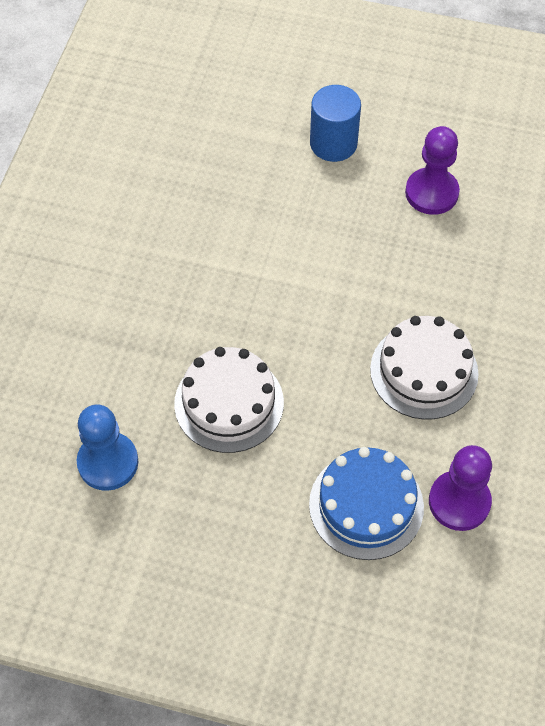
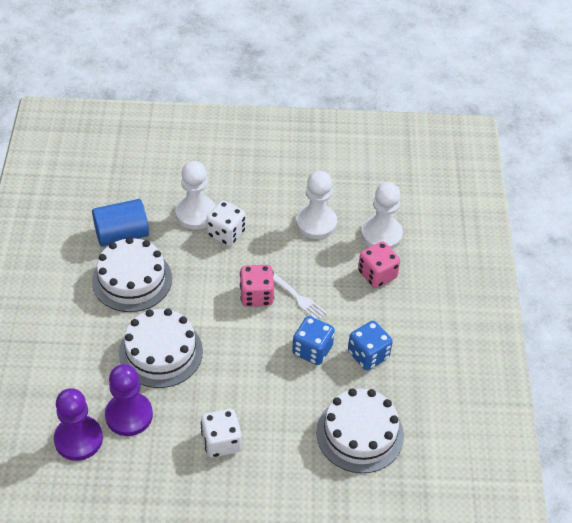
blue cake: [309,447,424,560] = 1 -> none = 0
blue dice: none = 0 -> [292,316,335,365] [348,321,393,370] = 2
blue pawn: [77,404,138,491] = 1 -> none = 0
pink dice: none = 0 -> [240,265,274,307] [358,241,400,288] = 2
white cake: [174,347,284,453] [370,316,479,420] = 2 -> [92,237,172,312] [119,308,203,388] [316,388,404,473] = 3
white dice: none = 0 -> [201,409,242,458] [206,200,246,246] = 2
white fork: none = 0 -> [273,272,328,320] = 1
white pawn: none = 0 -> [175,161,215,230] [296,171,337,239] [361,182,403,249] = 3

